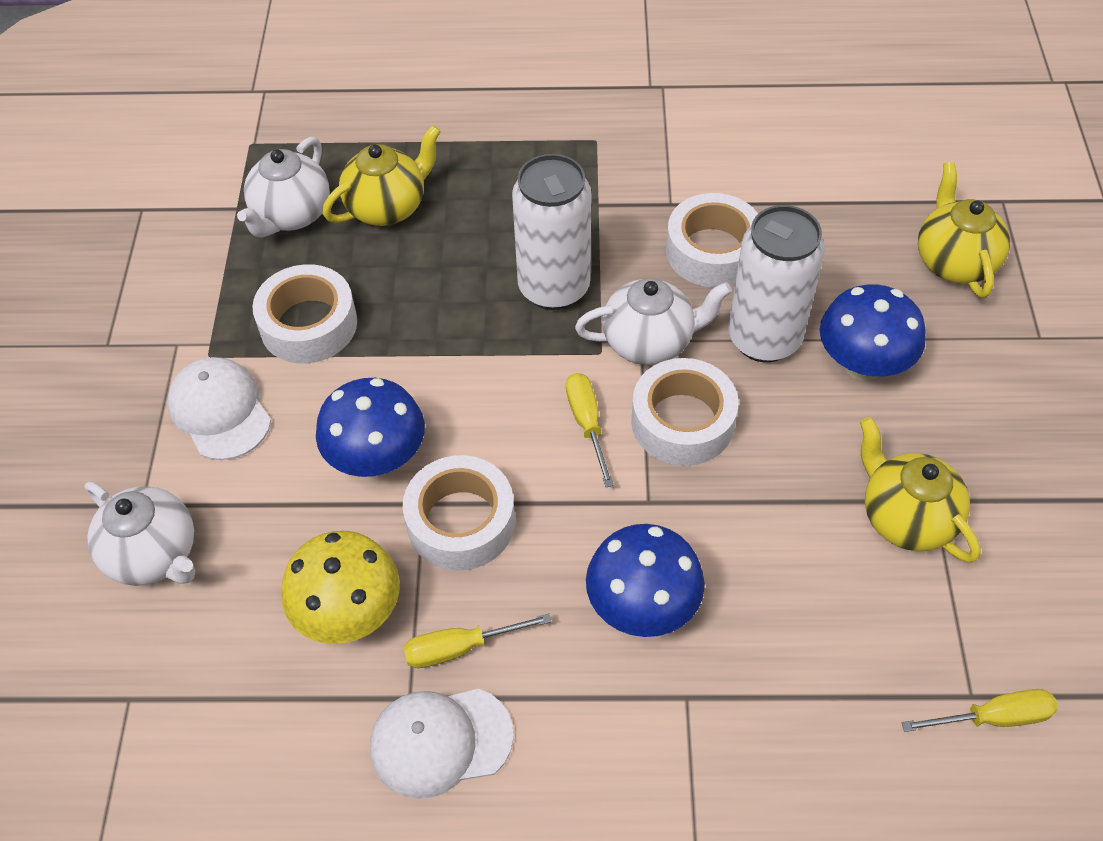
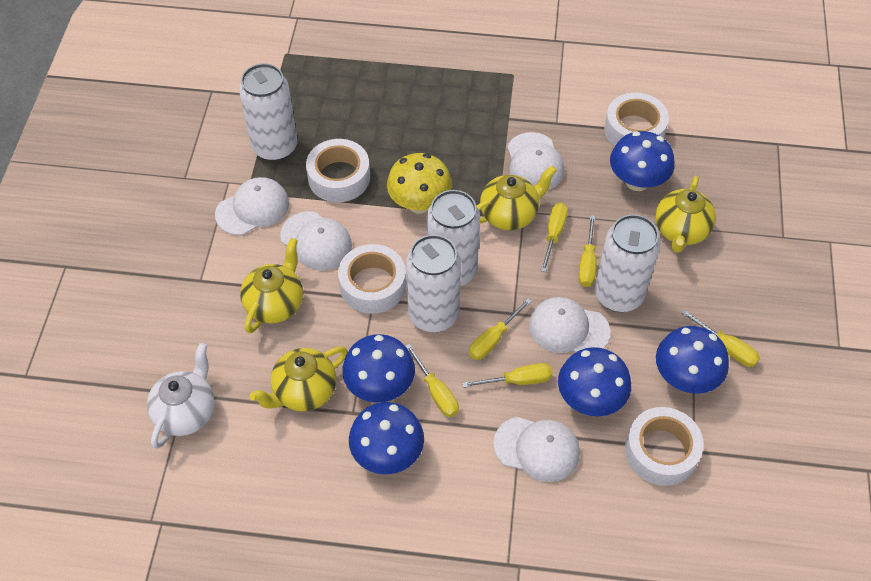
blue mushroom: [316,378,425,477] [586,524,705,637] [820,284,926,380] = 3 -> [342,334,415,403] [349,402,424,474] [558,347,631,416] [610,131,675,191] [656,326,729,394] = 5
white can: [512,154,591,310] [728,205,825,362] = 2 -> [239,63,297,162] [406,235,461,332] [427,190,480,286] [595,214,660,312] = 4
white cap: [168,357,271,460] [370,689,514,799] = 2 -> [215,177,289,235] [280,211,352,271] [493,417,580,482] [507,132,564,190] [529,297,611,353] = 5
white teapot: [85,482,196,586] [237,137,330,238] [575,278,732,365] = 3 -> [147,343,215,449] = 1
yellow screwdriver: [404,613,552,668] [566,373,614,487] [902,689,1058,732] = 3 -> [405,344,459,417] [462,363,553,388] [469,298,532,360] [541,203,568,272] [578,215,596,287] [681,309,760,367] = 6
yellow teapot: [323,125,441,226] [860,417,981,563] [918,162,1010,298] = 3 -> [240,238,303,334] [250,347,348,411] [477,165,557,230] [655,176,716,253] = 4

